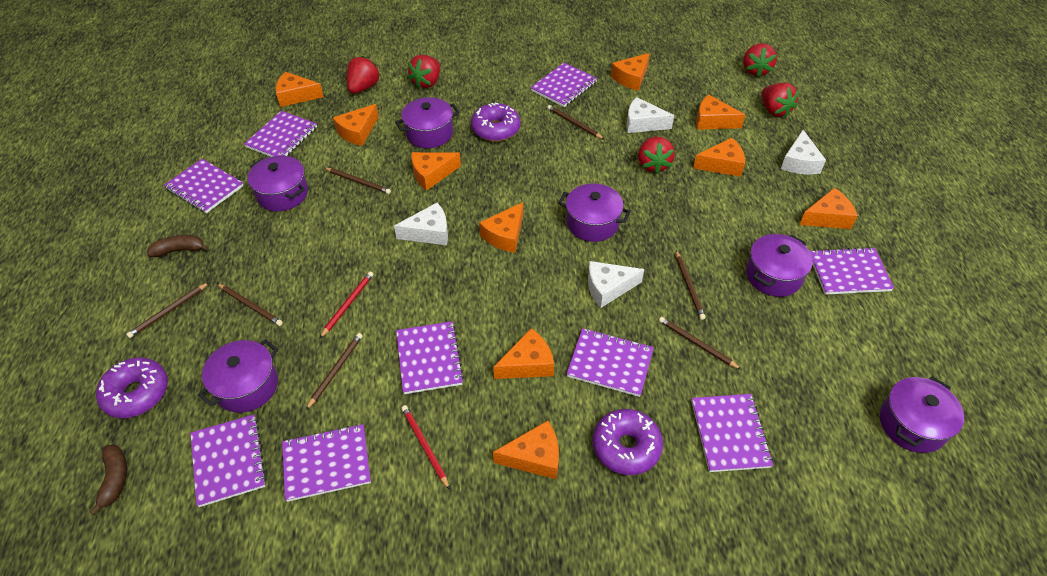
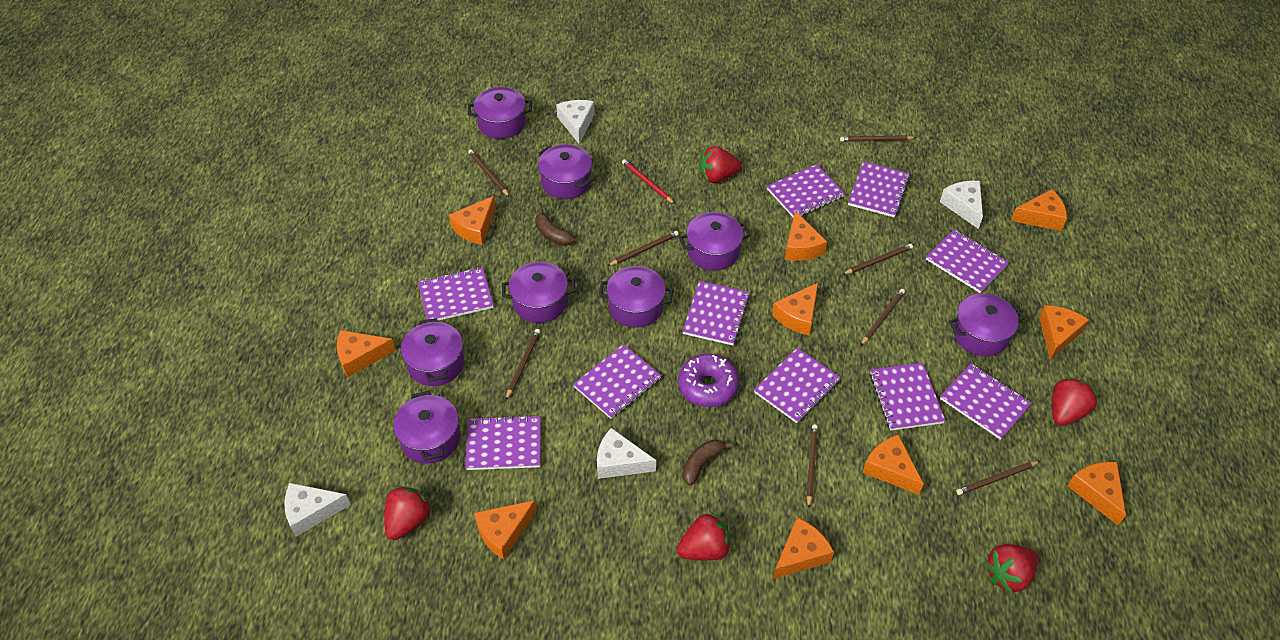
brown pencil: [126,282,210,338] [217,283,283,326] [306,333,363,410] [324,167,391,194] [547,105,604,139] [659,317,742,370] [676,251,706,320] = 7 -> [468,149,510,197] [506,329,540,400] [607,231,679,266] [807,424,818,508] [840,135,916,142] [842,244,913,275] [861,289,905,346] [956,461,1040,495] = 8
purple donut: [96,358,168,418] [471,103,520,141] [593,409,663,475] = 3 -> [678,354,739,407] = 1
purple notebook: [164,159,244,213] [190,414,267,507] [244,111,317,157] [282,424,371,502] [396,321,464,394] [531,62,597,107] [566,328,654,397] [691,394,773,472] [810,247,894,295] = 9 -> [418,267,494,321] [465,415,541,470] [573,344,662,419] [682,281,750,345] [754,348,841,423] [767,164,845,217] [848,161,910,218] [870,363,945,431] [926,229,1009,293] [940,363,1032,440] = 10
purple pot: [198,339,278,413] [248,156,308,211] [395,97,460,148] [558,183,631,242] [746,234,813,297] [880,376,964,453] = 6 -> [394,391,460,463] [401,318,464,386] [468,87,532,139] [502,262,575,323] [538,144,593,199] [599,266,673,328] [679,212,751,271] [949,293,1025,356] = 8
red pencil: [320,272,373,338] [401,405,450,490] = 2 -> [622,159,675,204] = 1

